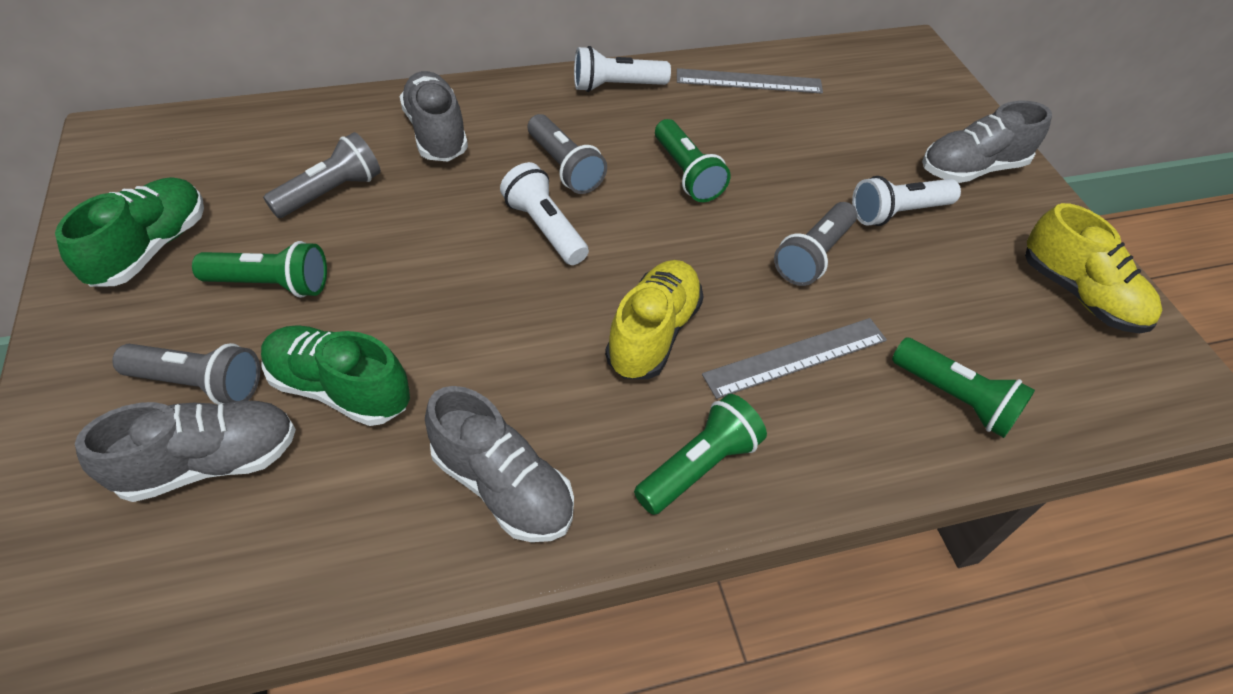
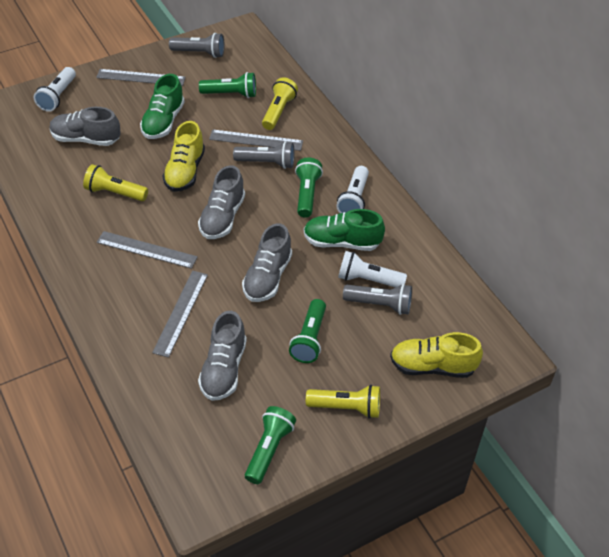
grey flashlight: [112,343,260,405] [263,132,381,218] [528,114,607,194] [774,202,857,286] = 4 -> [169,33,225,58] [233,141,295,169] [343,284,412,315] = 3
grey ruler: [677,68,823,94] [702,318,887,399] = 2 -> [96,69,185,86] [97,231,198,269] [152,271,208,357] [209,129,303,151] = 4
yellow flashlight: none = 0 -> [83,164,148,201] [262,77,298,130] [306,385,380,419] = 3

